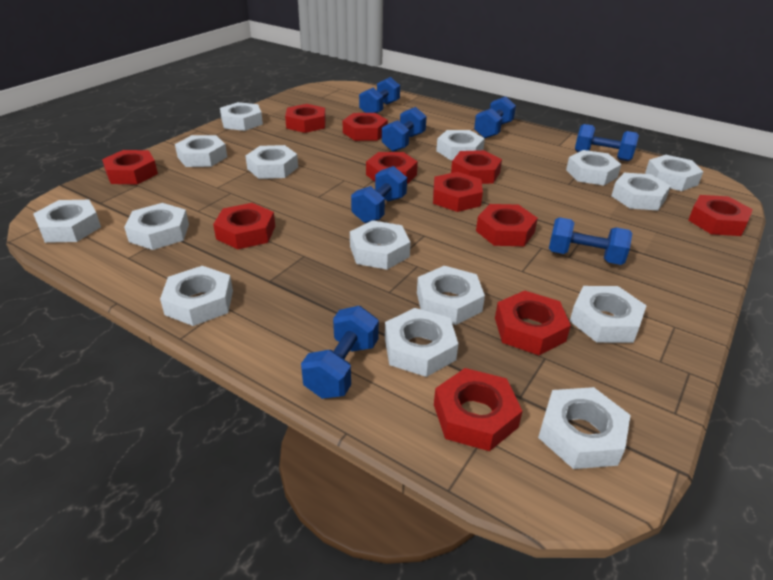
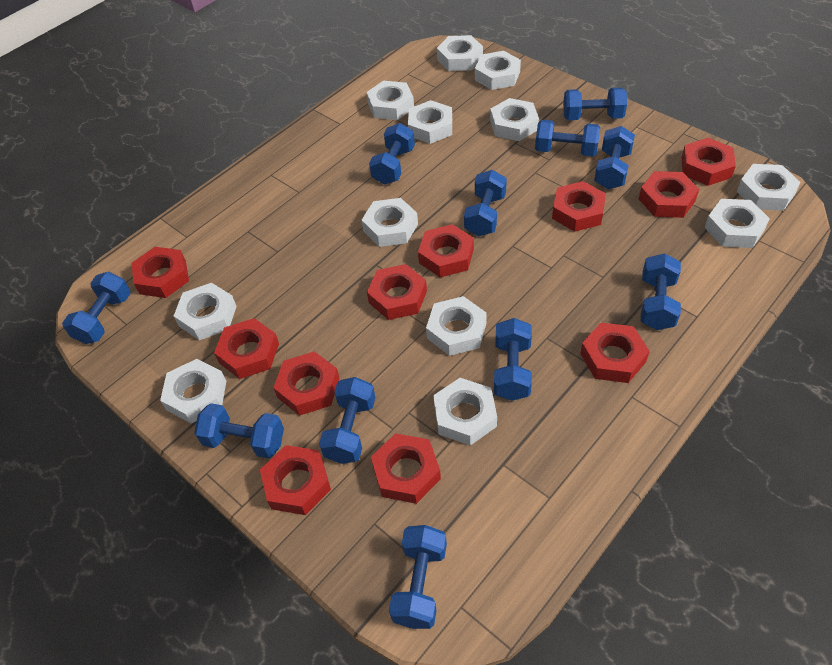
blue dumbbell: [301,306,379,399] [351,166,407,223] [359,77,400,113] [382,107,427,152] [474,96,516,138] [549,217,632,265] [575,124,639,161] = 7 -> [62,272,131,344] [194,403,284,458] [319,377,375,464] [369,123,415,184] [389,525,447,629] [464,170,507,236] [494,318,532,401] [535,120,600,156] [563,88,627,120] [594,126,635,189] [641,253,681,330] = 11
white nut: [33,200,101,243] [124,203,189,250] [160,266,233,326] [175,135,227,167] [220,102,263,131] [246,145,298,179] [350,220,411,270] [385,308,458,377] [417,266,485,325] [436,130,485,160] [538,387,630,469] [566,150,621,185] [570,286,647,343] [611,173,671,211] [645,155,703,191] = 15 -> [160,359,226,423] [174,283,237,340] [361,198,418,247] [366,81,414,120] [408,100,452,144] [426,296,487,356] [433,378,497,446] [437,35,483,71] [475,51,521,90] [490,98,539,141] [705,199,770,248] [737,164,801,211] = 12

